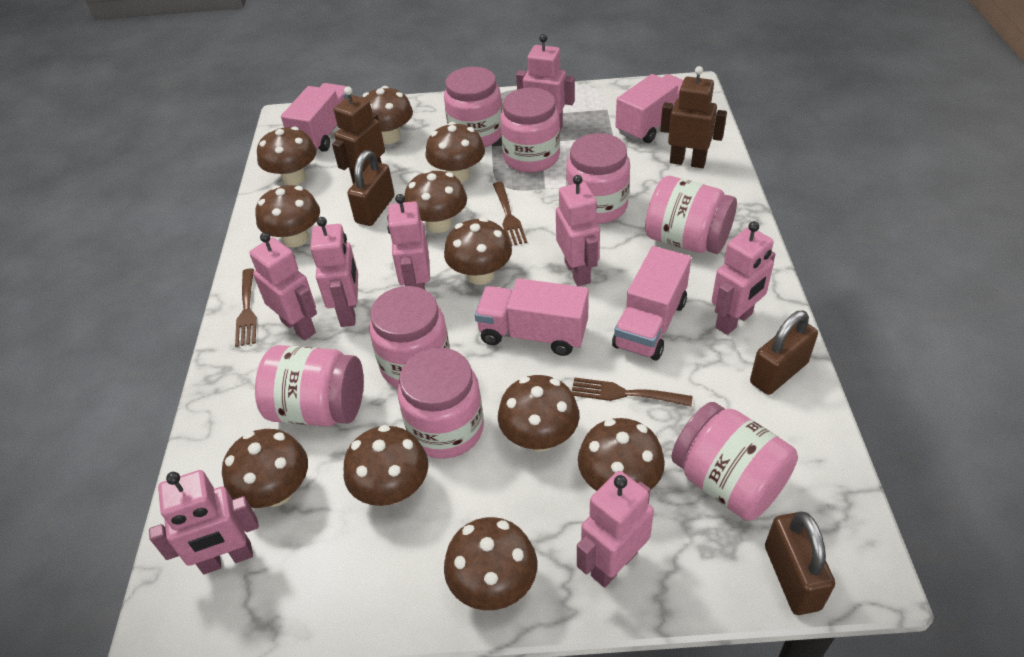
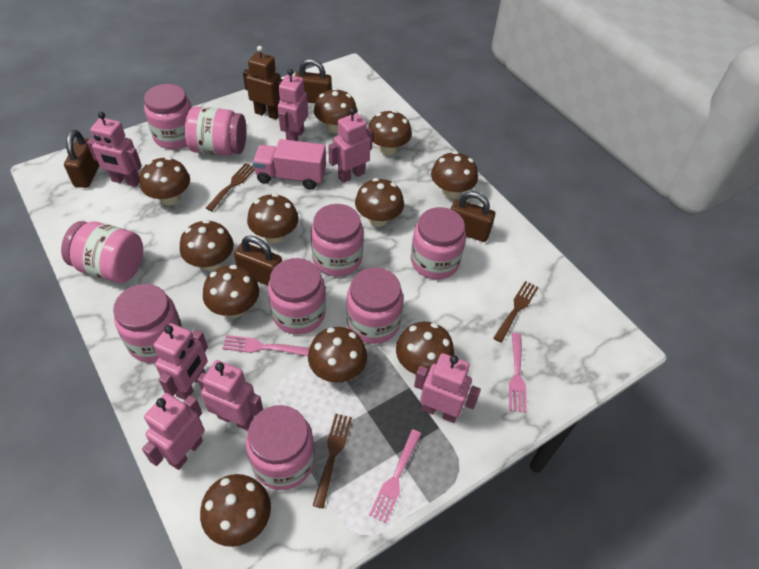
brown padlock: [347,150,395,226] [750,310,818,395] [765,512,835,615] = 3 -> [64,130,100,188] [234,235,282,286] [295,59,332,103] [451,191,495,242] = 4
brown robot: [332,86,385,184] [660,66,727,168] = 2 -> [243,46,283,119] = 1
pink fork: none = 0 -> [222,335,310,356] [369,429,421,523] [509,333,527,413] = 3
pink jar: [255,345,364,427] [369,286,450,388] [398,347,484,459] [444,67,502,147] [500,88,560,173] [566,133,630,224] [645,176,737,254] [671,402,798,521] = 8 -> [61,221,143,283] [113,284,183,363] [144,84,192,149] [185,106,246,156] [246,405,315,490] [268,258,326,334] [311,204,364,276] [346,268,403,344] [411,207,466,279] = 9
pink robot: [149,470,259,574] [249,232,317,341] [310,217,358,327] [387,194,430,289] [516,34,575,131] [556,175,600,286] [577,471,654,587] [712,221,775,335] = 8 -> [87,112,142,187] [142,393,205,470] [153,323,208,400] [197,360,263,431] [278,69,308,141] [328,108,373,183] [414,353,481,423] = 7
pink truck: [281,83,348,152] [475,278,589,356] [612,246,691,361] [616,74,683,143] = 4 -> [252,139,326,189] = 1

